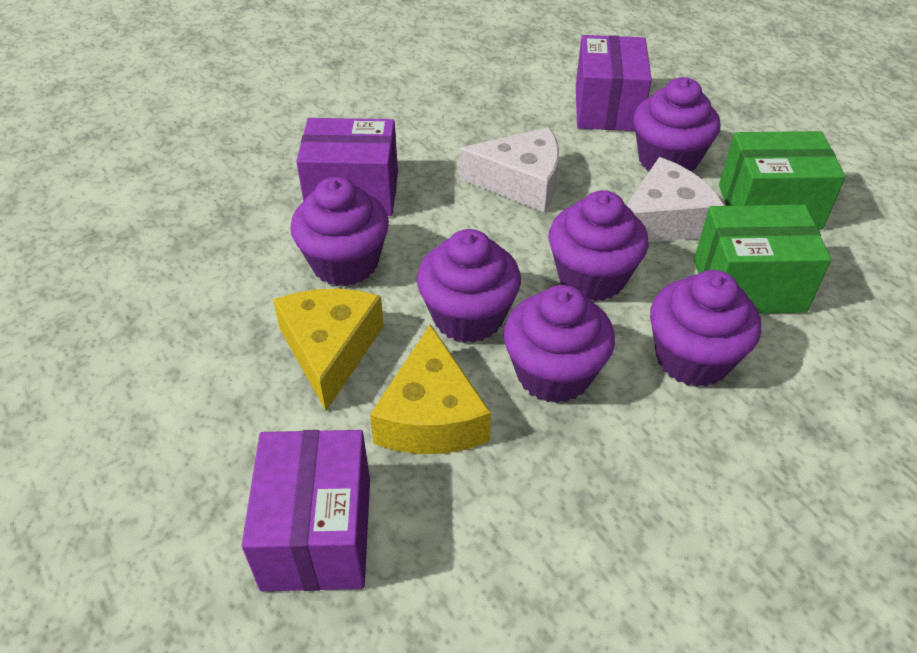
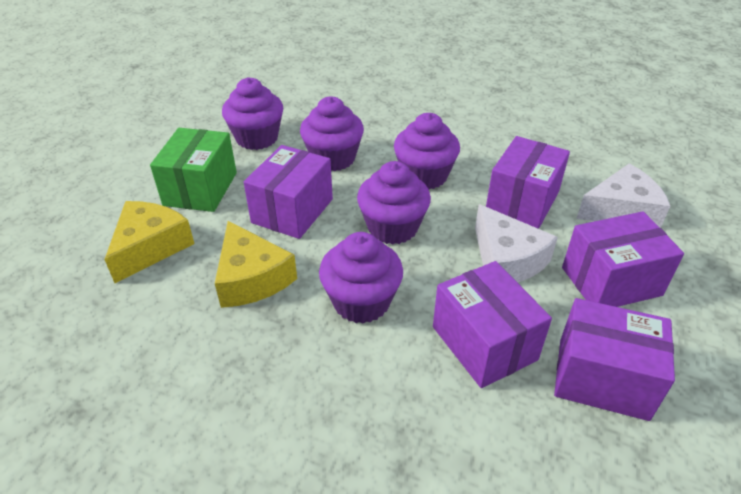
green box: [694,204,831,314] [719,131,846,230] = 2 -> [150,128,237,212] = 1
purple box: [241,430,370,591] [296,118,398,216] [576,35,652,131] = 3 -> [244,145,333,239] [433,261,552,388] [486,136,570,229] [554,298,675,421] [562,211,684,307] = 5
purple cupcake: [290,177,389,286] [417,229,521,343] [504,285,615,403] [548,190,649,301] [633,77,720,172] [650,270,761,387] = 6 -> [222,77,283,150] [300,96,364,171] [319,232,403,324] [357,161,431,244] [394,113,460,189] = 5

